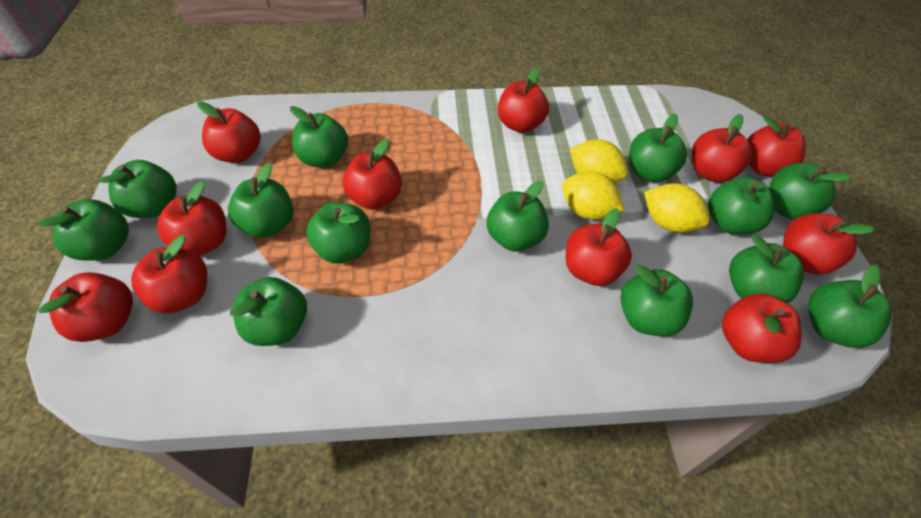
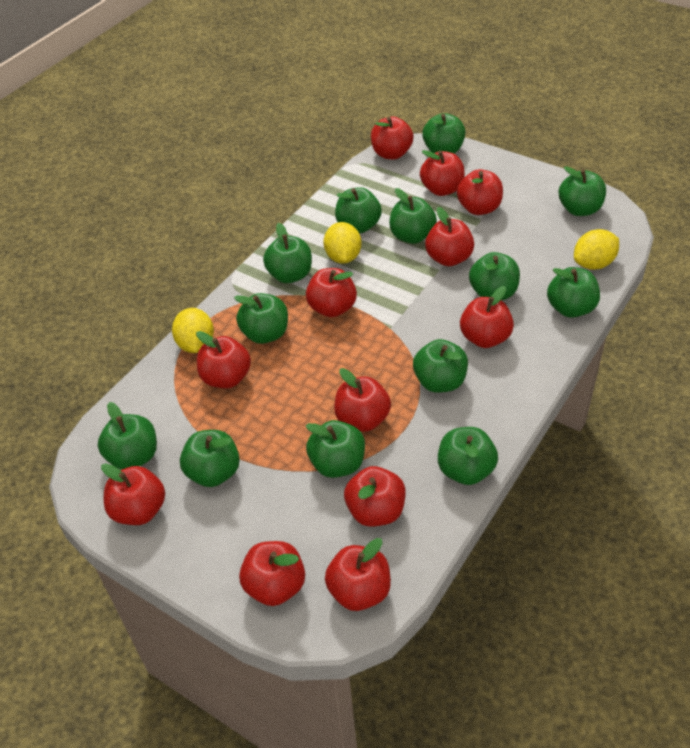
red apple: [39,272,133,342] [131,235,207,314] [157,181,227,256] [197,102,261,163] [343,139,402,210] [498,68,549,133] [566,208,632,286] [692,114,752,183] [722,293,802,363] [747,116,806,177] [783,213,876,274] = 11 -> [101,463,165,525] [196,331,251,388] [239,541,305,606] [306,268,357,317] [325,538,391,611] [334,368,391,432] [344,466,406,526] [371,116,414,160] [420,150,465,196] [425,207,474,266] [457,169,503,215] [460,286,514,348] = 12

